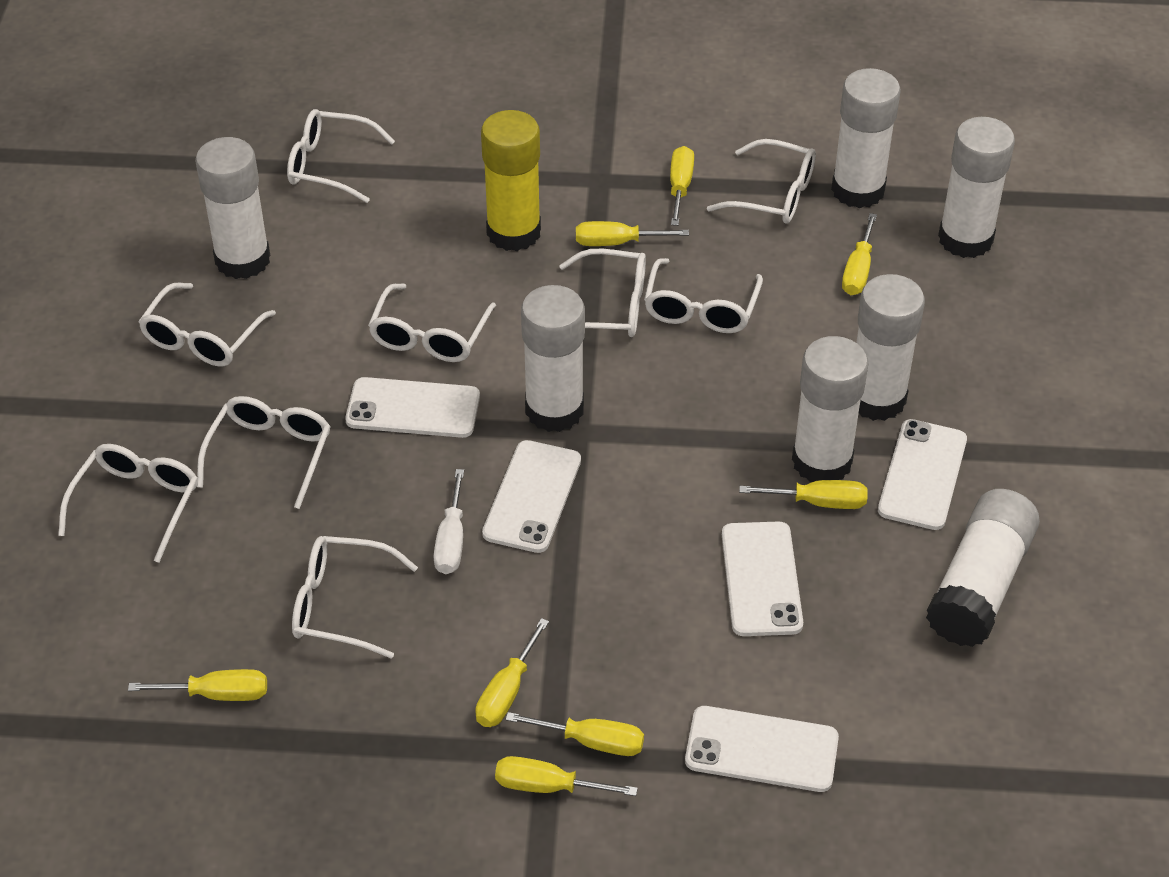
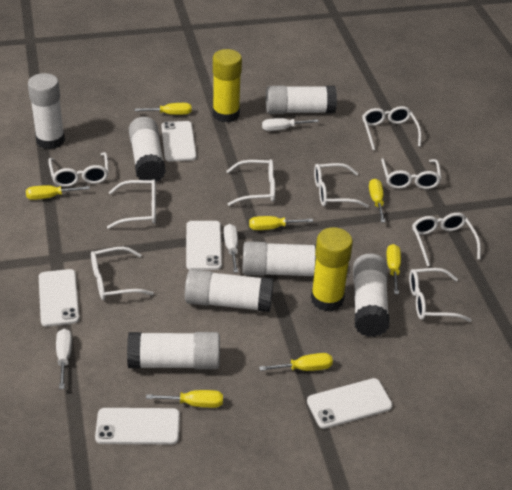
white screwdriver: [434,469,464,574] = 1 -> [56,329,72,389] [224,224,238,273] [262,118,319,131] = 3
yellow glue stick: [481,110,541,251] = 1 -> [213,49,242,123] [311,227,353,311] = 2
yellow screwdriver: [128,669,267,701] [475,618,549,727] [495,756,638,796] [505,712,644,756] [576,221,689,246] [670,146,694,226] [739,480,868,509] [842,213,877,295] = 8 -> [26,185,90,200] [135,103,191,115] [146,390,223,408] [249,216,313,230] [259,353,333,371] [369,179,385,223] [387,244,401,294] = 7

